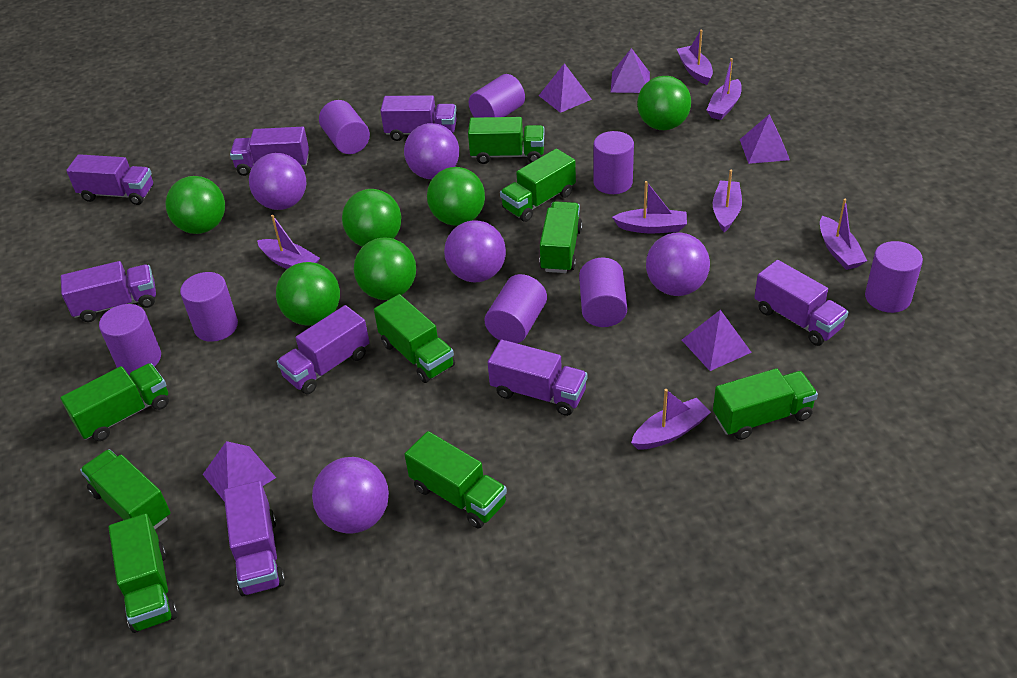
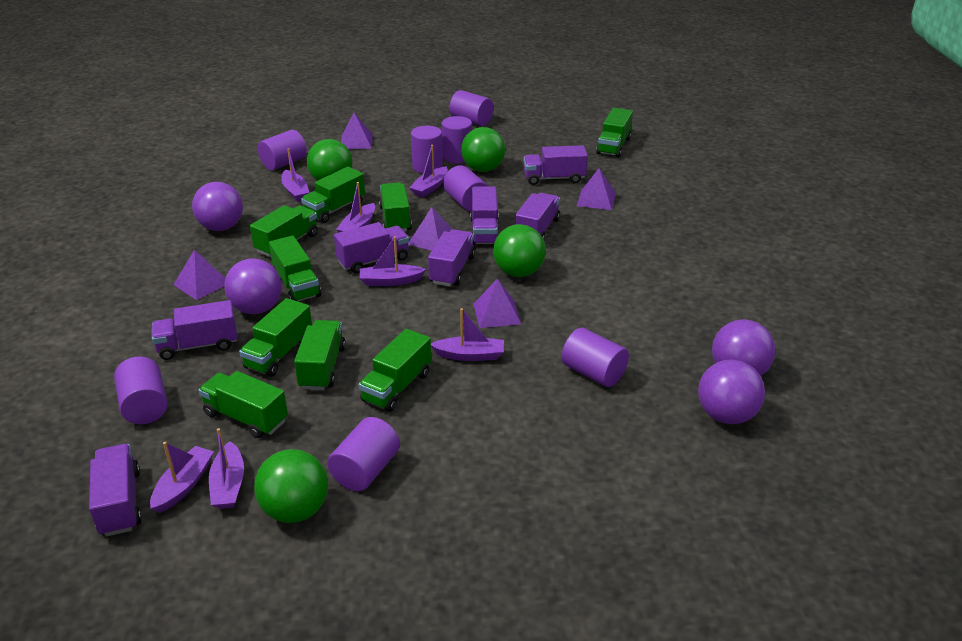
green ball: [165,176,225,234] [276,262,340,325] [342,189,402,247] [354,238,416,300] [427,167,485,226] [637,76,691,130] = 6 -> [254,449,328,523] [307,139,352,181] [461,127,505,172] [493,224,546,277] = 4
purple ball: [249,153,307,210] [312,457,389,534] [404,123,459,179] [444,221,506,282] [646,232,710,296] = 5 -> [192,182,243,231] [225,258,282,314] [698,359,765,424] [712,320,775,376] = 4
purple truck: [61,261,156,322] [66,154,154,205] [223,481,285,596] [230,127,309,176] [277,305,370,394] [380,95,457,141] [488,340,587,416] [754,260,848,346] = 8 -> [89,444,142,536] [152,300,238,360] [334,222,409,273] [428,229,475,286] [470,186,499,246] [515,193,560,240] [524,145,588,185] = 7

